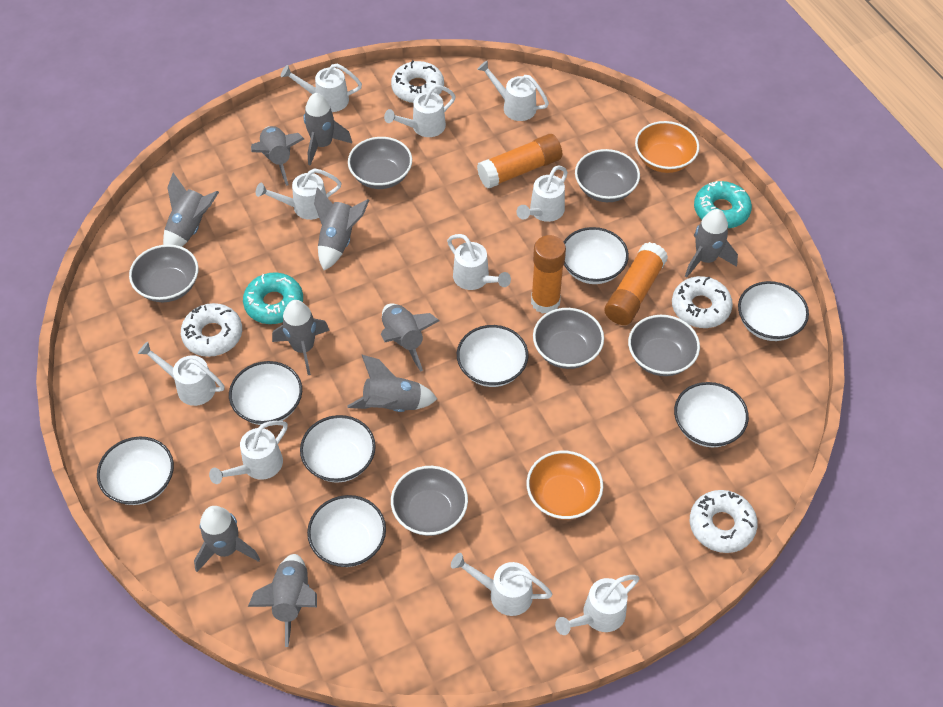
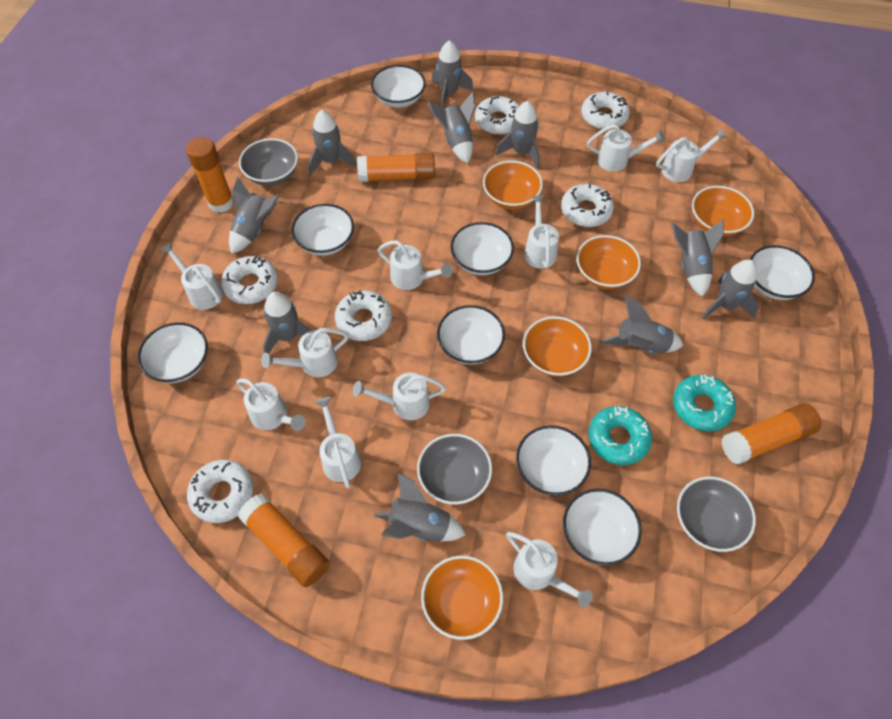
grey bowl: [129,244,199,302] [348,137,412,189] [391,466,468,536] [533,308,604,369] [575,149,640,202] [628,315,700,376] = 6 -> [239,138,298,186] [417,434,492,505] [677,476,756,552] = 3
orange bowl: [527,451,603,520] [635,121,699,173] = 2 -> [421,556,503,640] [483,161,543,209] [523,316,592,377] [577,235,641,289] [692,186,754,236] = 5
orange glue stick: [477,134,562,189] [531,235,566,314] [604,242,668,325] = 3 -> [186,137,234,213] [238,493,329,587] [357,153,435,182] [721,403,821,465] = 4
white donut: [181,303,242,357] [391,60,444,103] [672,276,733,328] [690,490,758,553] = 4 -> [187,460,254,523] [221,256,278,304] [335,290,392,341] [475,96,519,135] [561,184,614,227] [581,92,630,130] = 6

